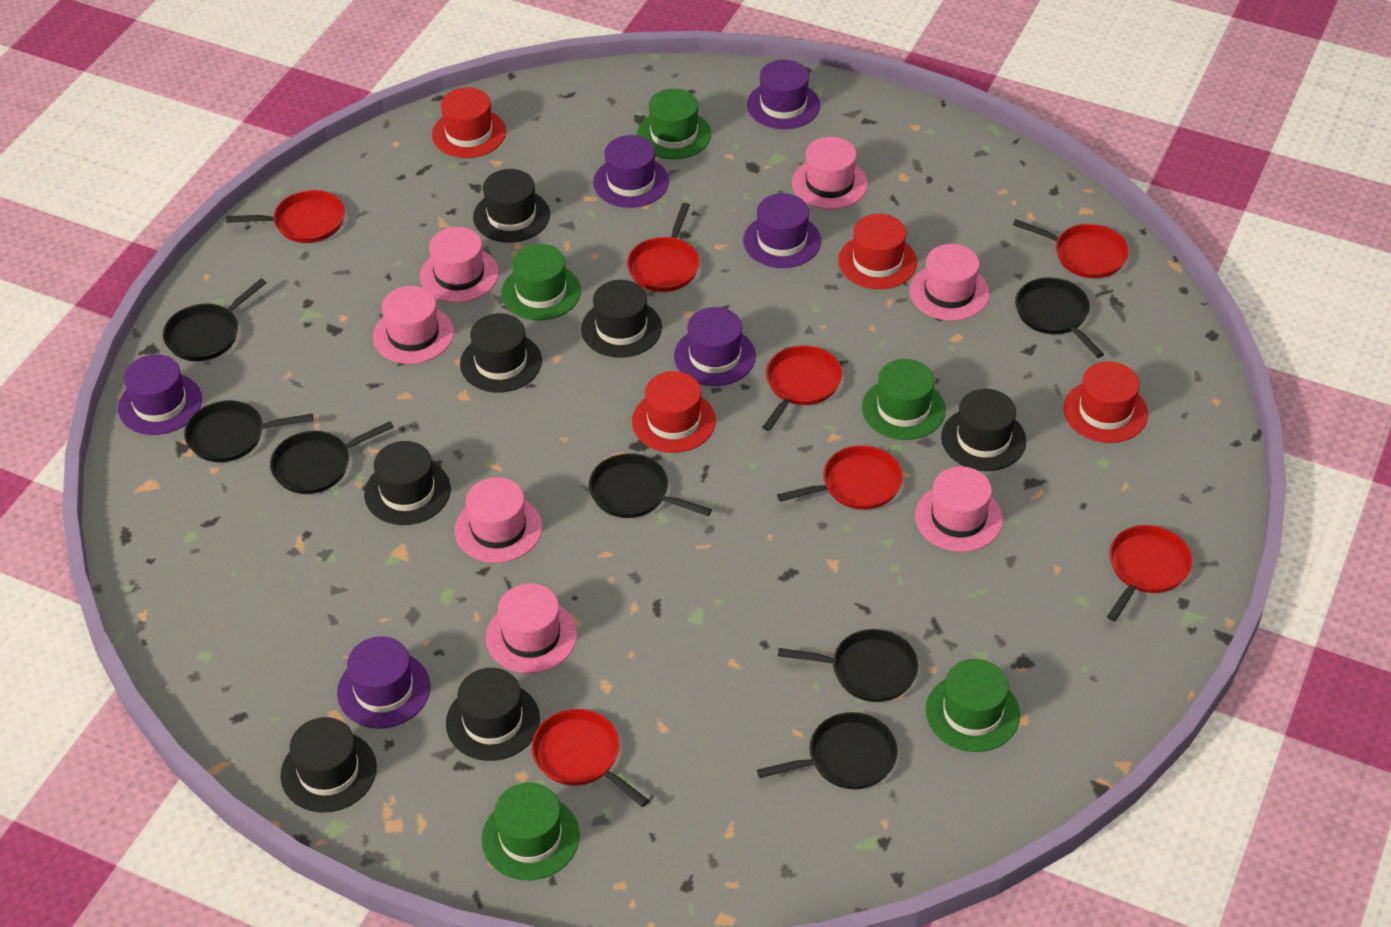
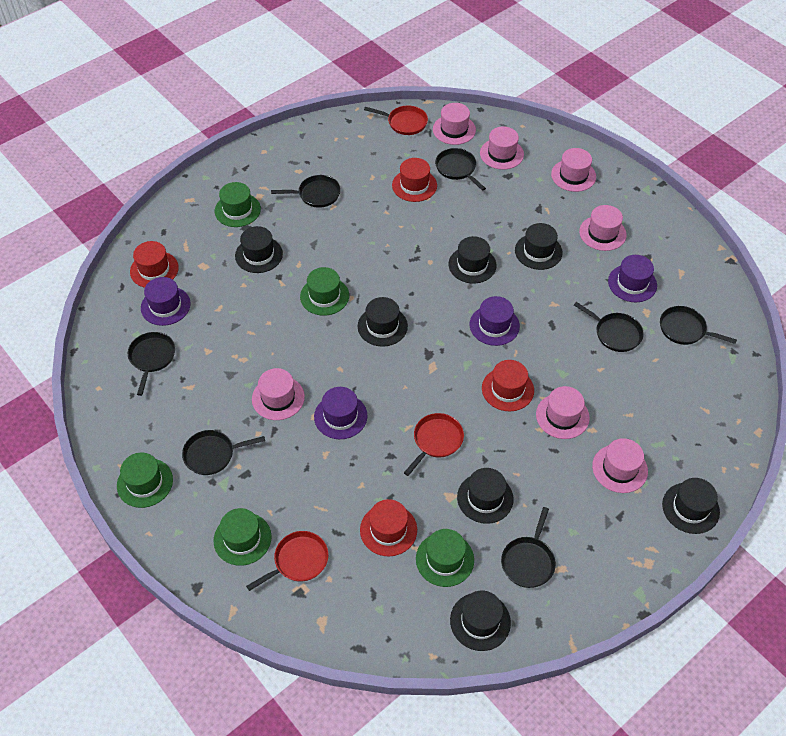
purple hat: [118,354,202,435] [337,636,430,729] [593,135,669,208] [674,307,756,386] [743,193,821,268] [747,60,820,129] = 6 -> [141,277,191,326] [314,387,368,439] [470,296,520,346] [608,255,657,302] = 4
red pan: [226,190,345,243] [532,709,649,807] [627,203,700,292] [762,345,842,431] [777,445,903,510] [1013,219,1129,278] [1107,525,1193,621] = 7 -> [246,531,329,591] [364,106,428,135] [404,413,464,476] = 3

